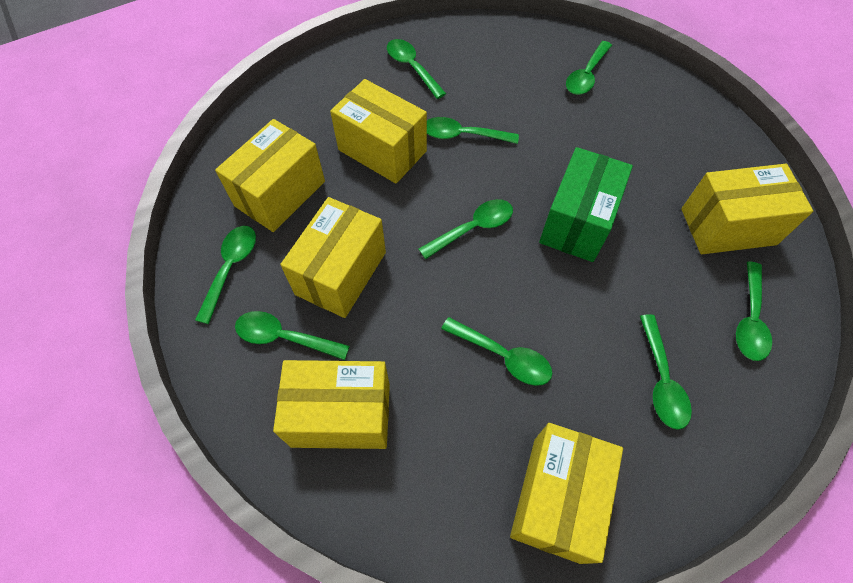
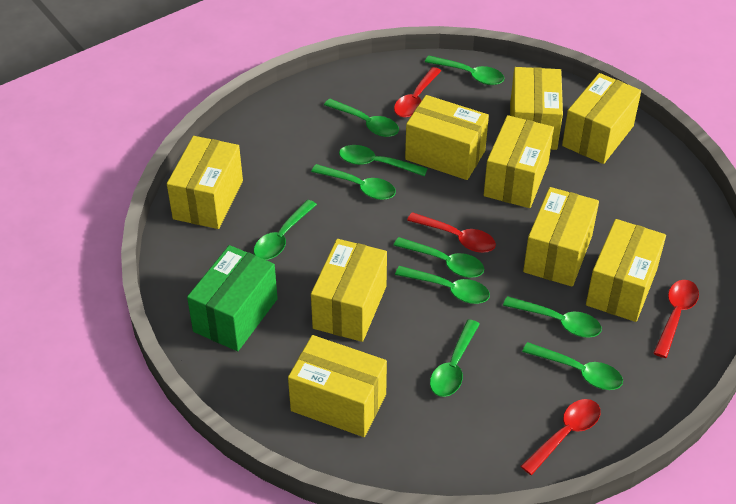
green spoon: [195,226,256,324] [235,311,350,360] [387,39,446,99] [419,199,513,259] [427,117,519,144] [441,317,553,386] [566,41,612,95] [640,314,692,430] [736,261,772,361] = 9 -> [254,200,317,260] [311,164,396,200] [324,99,399,137] [339,145,428,176] [393,237,484,278] [395,266,490,304] [425,56,504,85] [430,319,480,397] [503,296,602,338] [522,342,623,390] = 10
red spoon: none = 0 -> [394,67,441,118] [407,212,496,253] [520,399,601,475] [654,280,699,358] = 4
yellow box: [215,119,325,232] [273,360,390,449] [280,197,386,318] [330,79,427,184] [510,423,623,564] [681,164,813,254] = 6 -> [167,136,243,229] [288,335,387,437] [311,239,387,342] [405,95,489,180] [484,115,554,208] [510,67,563,150] [523,187,599,287] [562,73,641,164] [586,219,666,322] = 9

